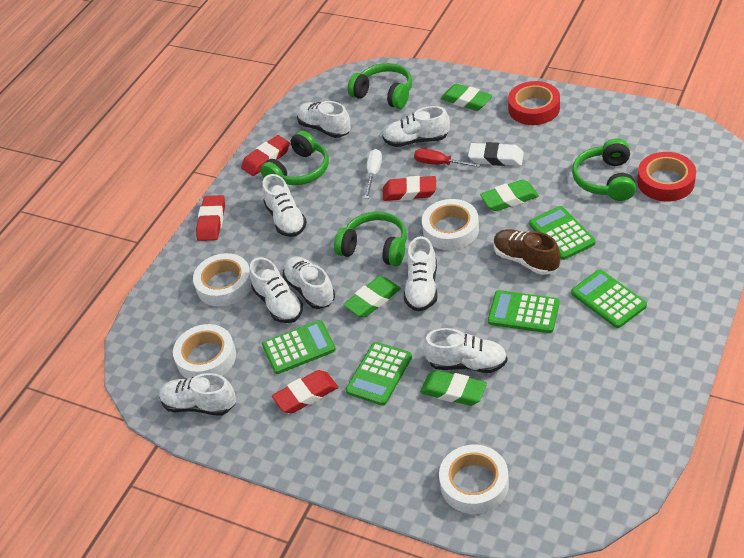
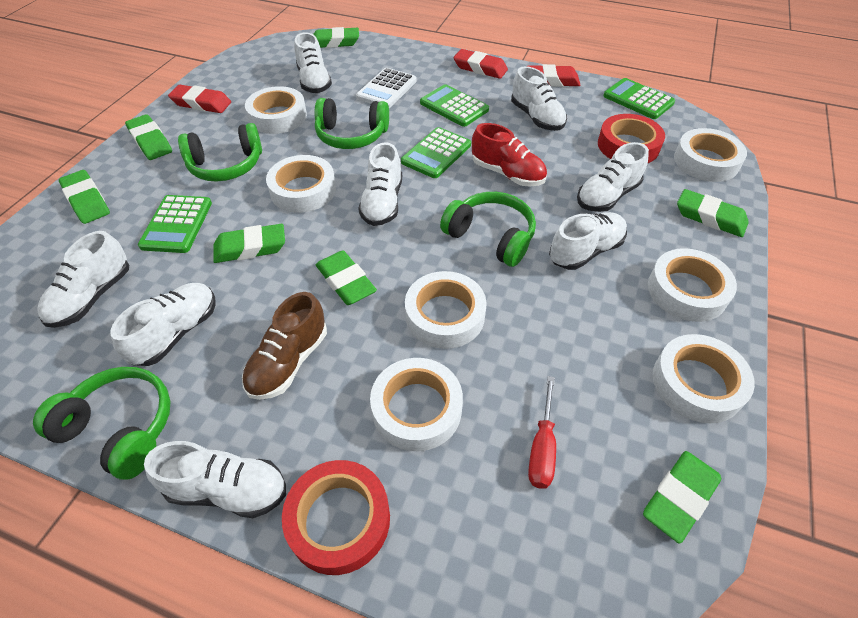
green calculator: [262,320,336,374] [346,342,412,406] [488,290,560,333] [529,206,596,260] [571,270,647,328] = 5 -> [138,195,212,253] [401,127,471,178] [420,84,489,127] [603,78,675,119] = 4
green eraser: [343,276,401,318] [420,370,487,406] [441,84,492,111] [480,179,539,211] = 4 -> [59,170,110,224] [125,114,172,160] [213,224,285,263] [313,27,359,48] [316,250,377,305] [643,451,721,544] [677,189,749,237] = 7
red eraser: [196,195,225,241] [241,135,290,176] [272,370,338,413] [383,176,436,201] = 4 -> [168,85,231,113] [453,49,508,79] [527,64,580,87] = 3
red shoe: none = 0 -> [472,123,547,186] = 1
white calculator: none = 0 -> [356,68,417,108] = 1
white eraser: [468,142,524,166] = 1 -> none = 0
white screwdriver: [364,149,382,199] = 1 -> none = 0
white tape: [173,324,236,379] [193,253,252,306] [422,199,479,250] [439,445,509,514] = 4 -> [245,86,307,134] [266,155,336,213] [370,358,463,451] [405,271,487,349] [648,248,737,322] [653,334,755,423] [674,128,747,182] = 7

